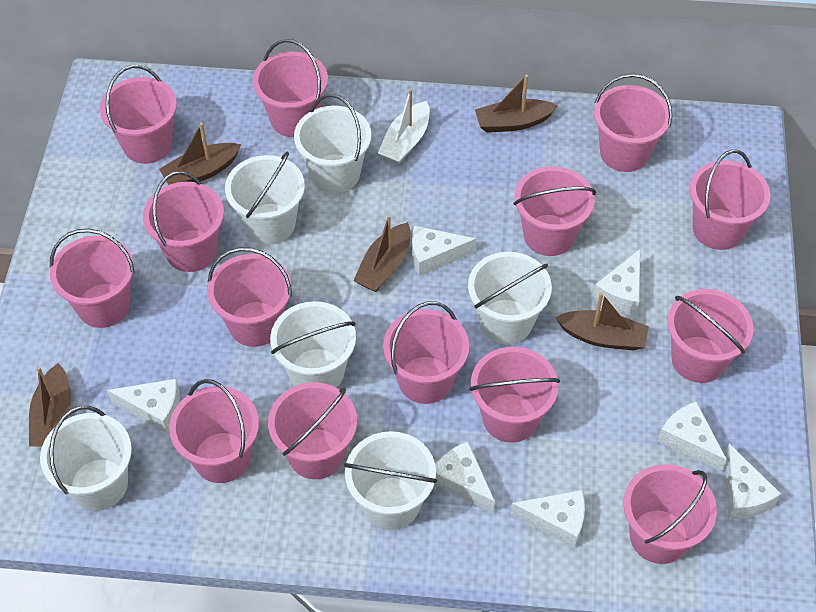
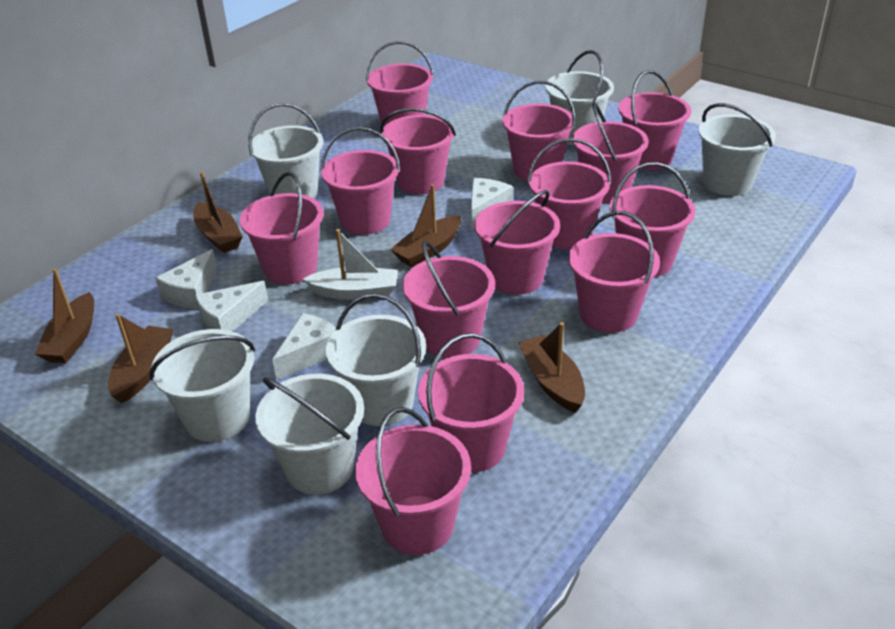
white cheese: [107,379,180,433] [412,226,476,276] [434,441,495,513] [510,490,585,548] [593,249,640,315] [658,401,727,472] [724,444,781,519] = 7 -> [155,249,217,309] [195,281,268,332] [272,313,336,380] [471,178,513,230] = 4

